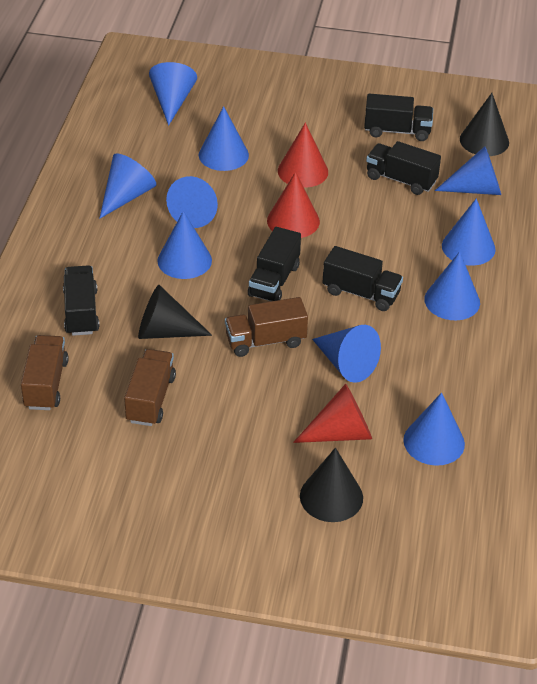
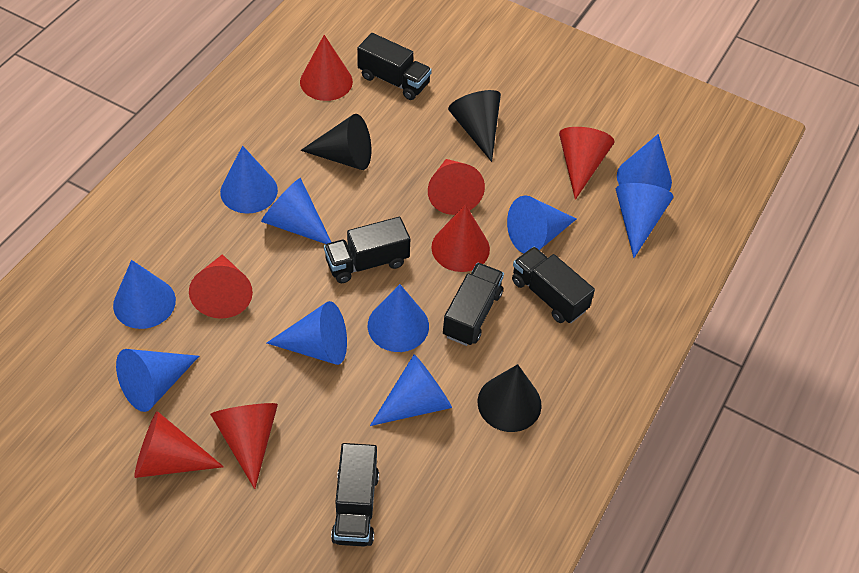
brown truck: [21,335,69,410] [124,349,176,426] [225,297,308,357] = 3 -> none = 0
red cone: [267,172,320,238] [278,123,328,188] [293,384,372,443] = 3 -> [134,411,224,478] [189,254,253,319] [210,403,278,489] [300,35,353,101] [428,159,485,215] [431,204,490,272] [559,127,615,200] = 7

